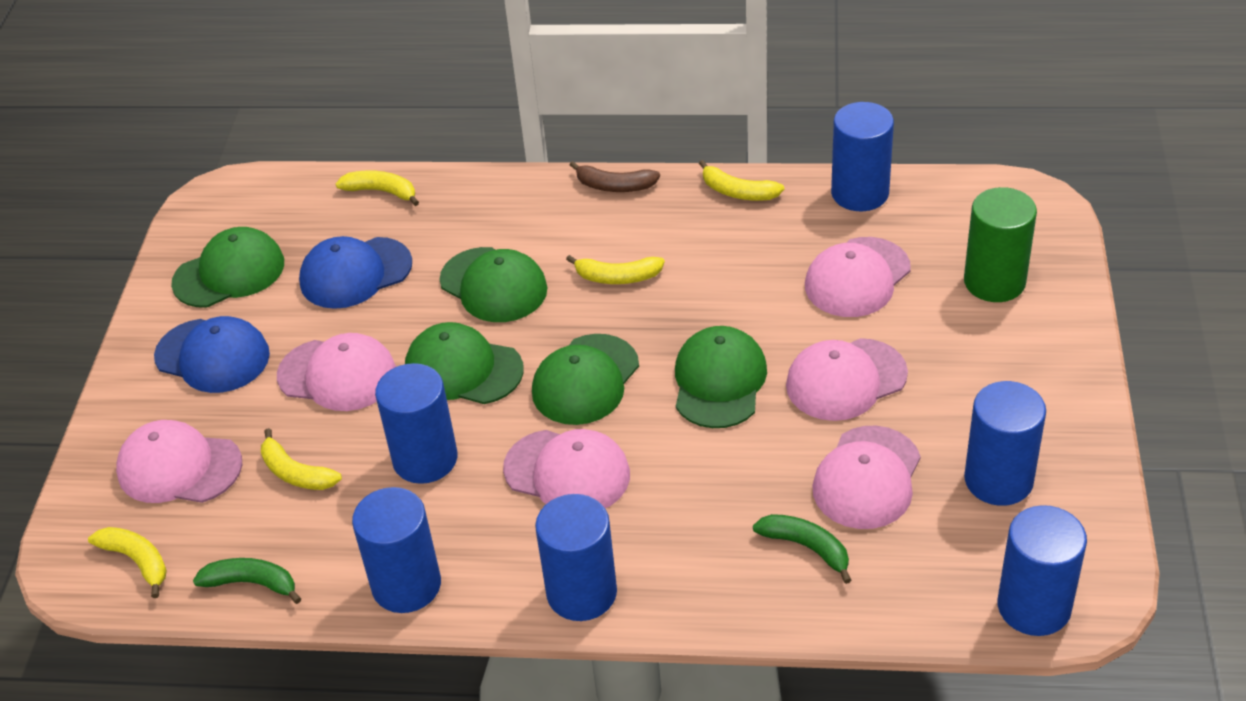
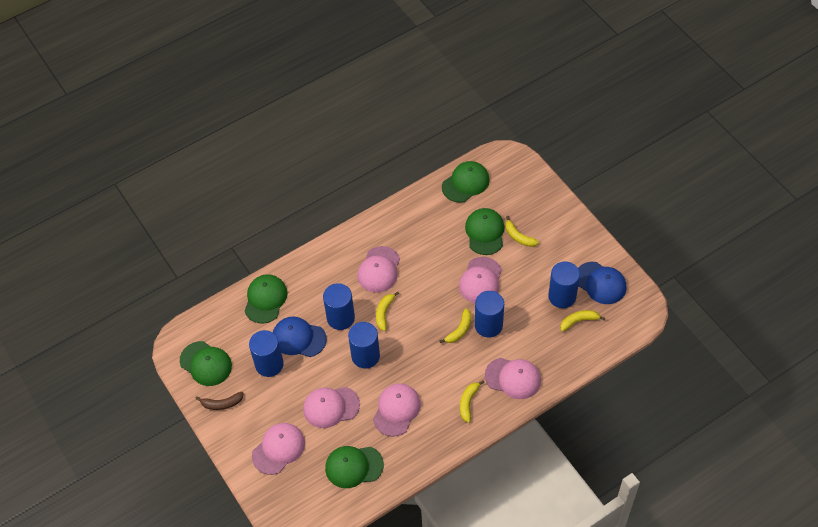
blue cylinder: [352,487,441,613] [375,363,458,484] [535,494,617,621] [831,102,894,211] [964,381,1046,506] [997,505,1087,636] = 6 -> [249,330,284,377] [323,283,355,330] [348,322,380,369] [475,291,504,338] [548,261,580,308] = 5
green banana: [193,558,301,604] [753,514,851,584] = 2 -> none = 0
green cylinder: [964,187,1037,302] = 1 -> none = 0

